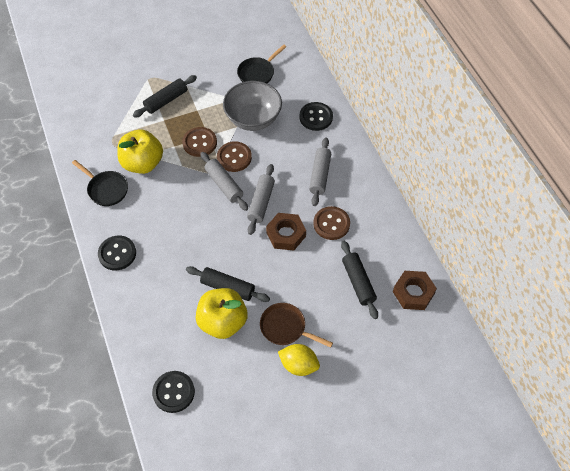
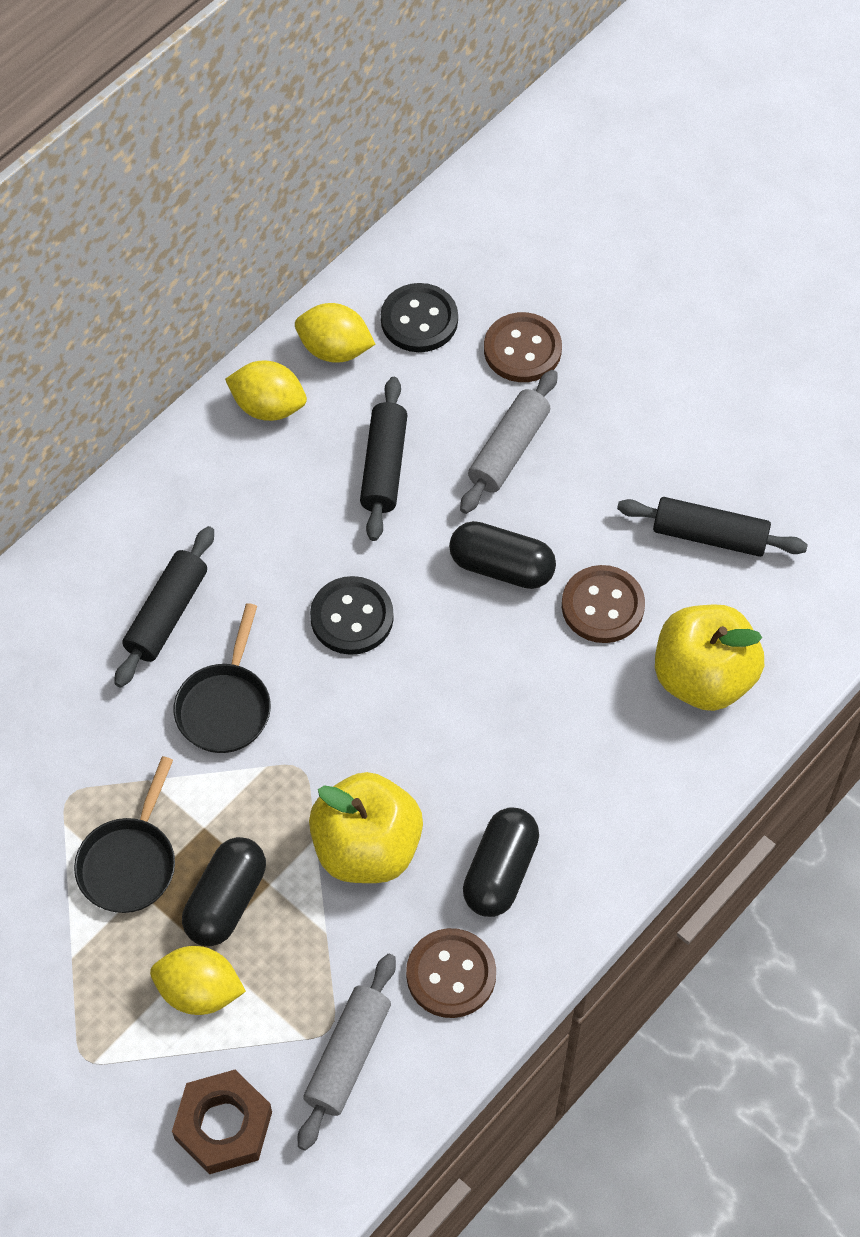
black button: [98,236,136,270] [152,371,195,413] [299,102,333,131] = 3 -> [310,576,394,655] [381,283,458,352] = 2
black capsule: none = 0 -> [182,837,266,946] [449,521,556,589] [463,807,539,917] = 3
brown nut: [266,213,306,250] [393,271,437,310] = 2 -> [172,1070,272,1174] = 1
brown pan: [260,303,333,348] = 1 -> none = 0
grey bowl: [223,81,282,131] = 1 -> none = 0
grey rolling pin: [200,152,248,211] [247,164,275,235] [309,137,331,206] = 3 -> [298,954,396,1151] [460,370,558,514] = 2
yellow lemon: [278,344,320,376] = 1 -> [150,946,246,1015] [225,361,307,421] [295,303,375,363] = 3

